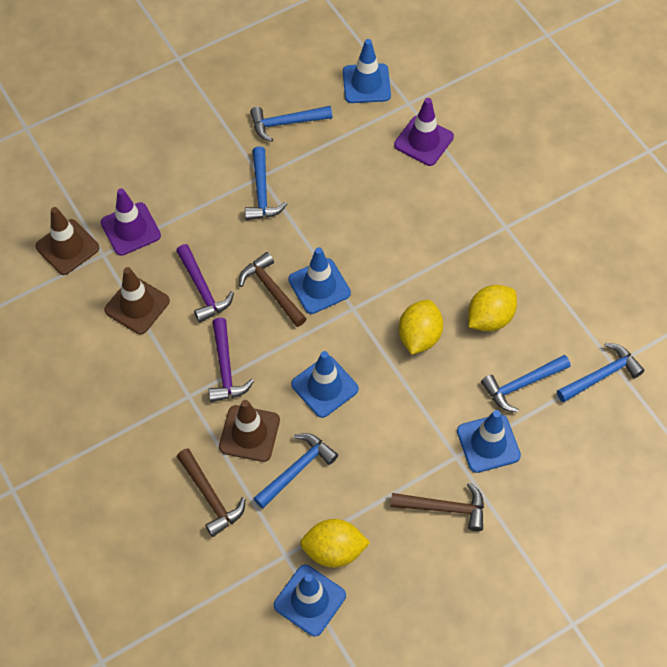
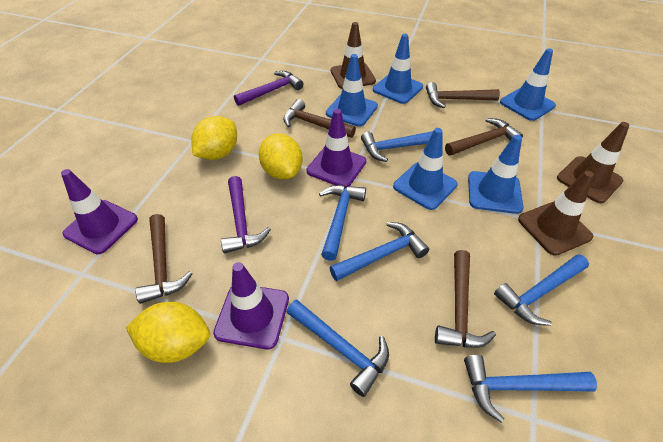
blue hammer: [245,146,287,220] [250,106,332,142] [253,433,338,508] [481,355,571,413] [557,343,645,402] = 5 -> [286,299,389,397] [319,185,366,261] [330,222,429,281] [361,131,433,162] [464,355,597,423] [494,254,589,326] = 6
brown hammer: [177,448,246,537] [239,252,307,327] [391,483,484,531] = 3 -> [135,214,193,304] [283,99,356,138] [426,82,500,108] [435,250,496,348] [445,118,523,156] = 5
purple traffic cone: [101,188,161,256] [394,98,454,166] = 2 -> [61,169,138,254] [213,262,289,349] [307,109,366,188] = 3

